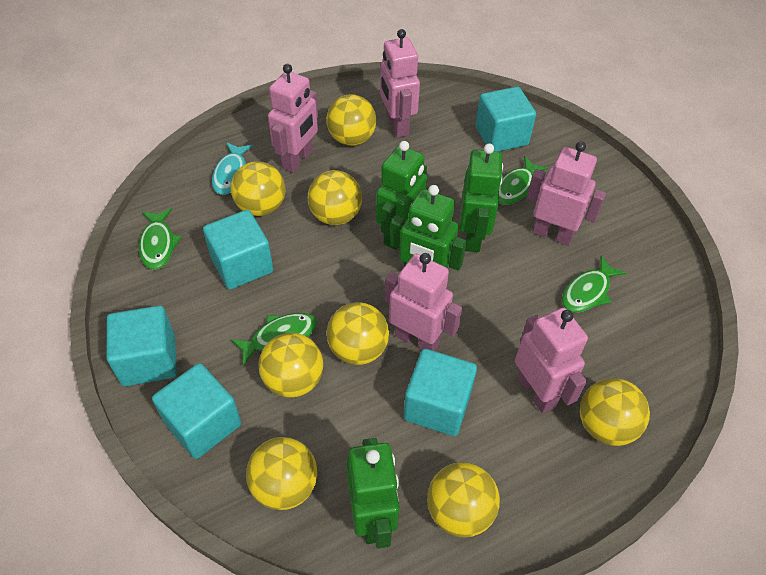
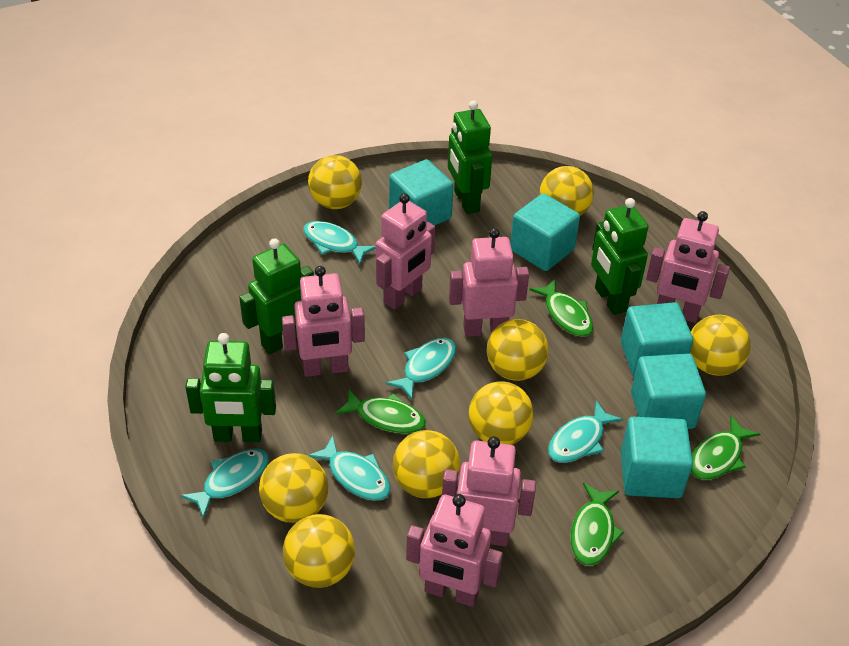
pink robot: [268,64,318,173] [380,29,420,138] [385,253,462,351] [515,308,588,414] [527,141,606,246] = 5 -> [282,266,365,377] [376,193,435,310] [406,494,503,607] [442,436,536,547] [449,228,529,337] [646,211,730,323] = 6
turquoise fish: [212,142,253,195] = 1 -> [180,448,269,519] [303,221,376,264] [308,436,390,501] [385,338,456,400] [548,401,623,463] = 5

